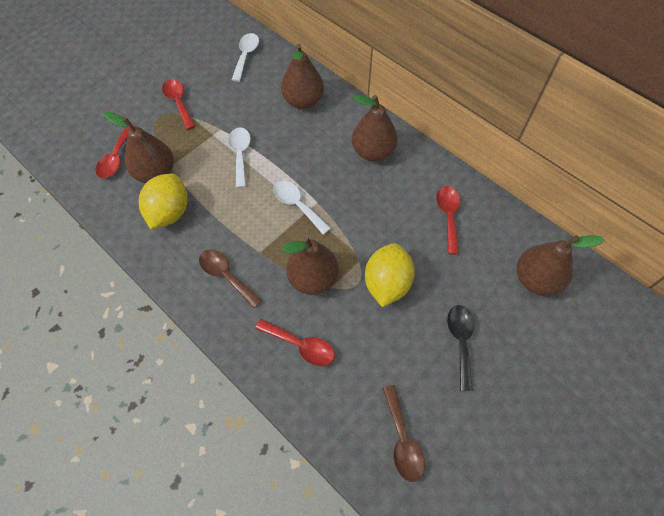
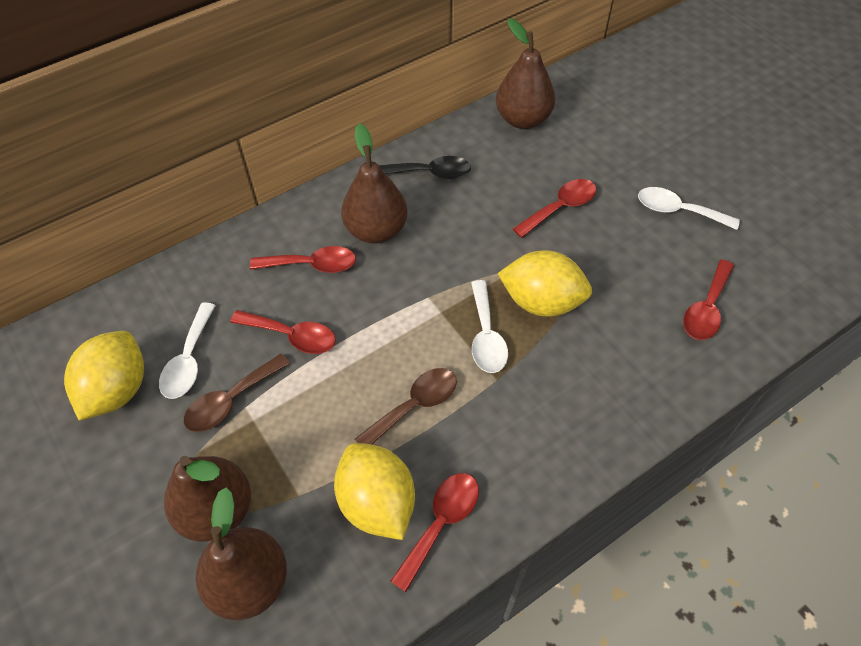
brown pear: [103,111,174,183] [281,44,324,109] [282,236,339,295] [352,94,398,162] [517,235,605,296] = 5 -> [164,456,251,541] [196,487,287,620] [341,123,408,243] [496,18,555,129] = 4
red spoon: [96,125,136,178] [162,79,195,130] [255,319,335,366] [436,186,460,254] = 4 -> [230,310,336,354] [250,246,356,273] [390,473,479,592] [513,179,596,238] [683,259,734,340] = 5
yellow lemon: [139,174,187,229] [365,243,415,307] = 2 -> [64,331,144,420] [334,443,415,540] [497,250,592,317] = 3

